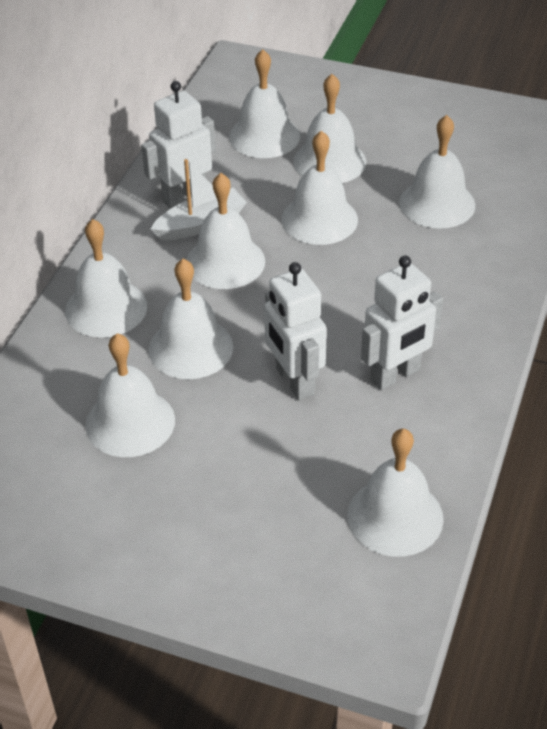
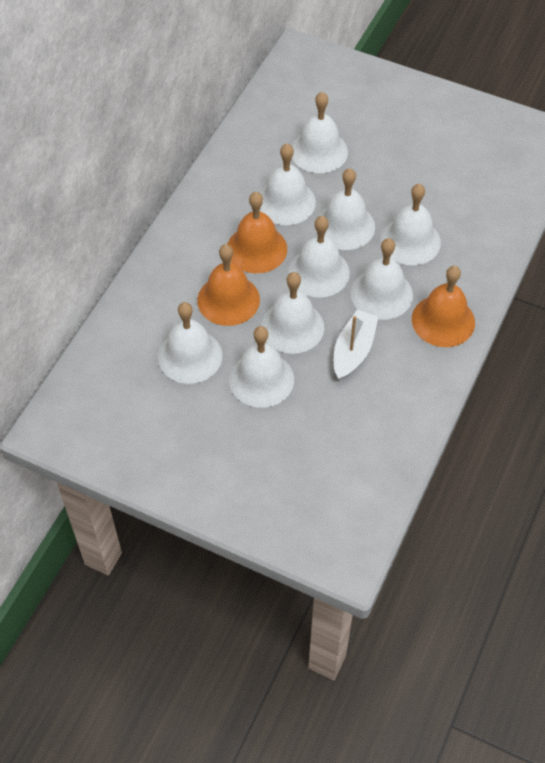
orange bell: none = 0 -> [197,244,260,326] [228,192,287,273] [412,266,475,347] = 3
white robot: [141,81,216,209] [264,262,327,400] [361,256,443,390] = 3 -> none = 0

